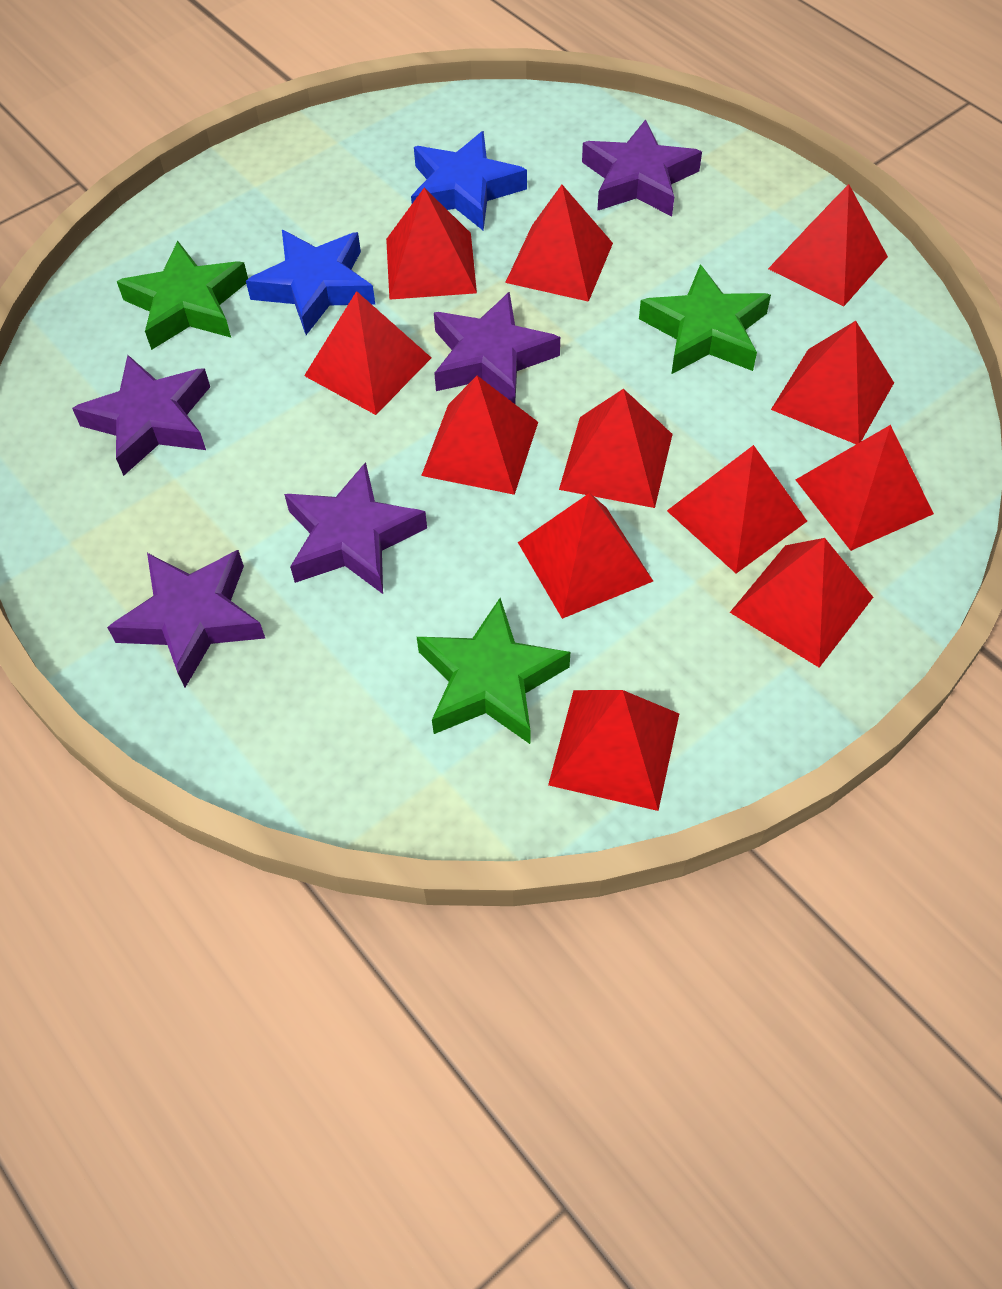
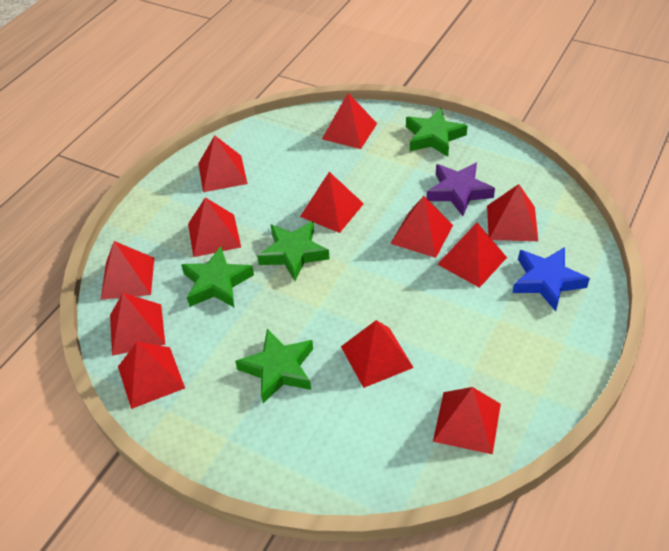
blue star: [246,230,375,335] [411,131,527,231] = 2 -> [513,247,590,311] = 1
green star: [117,241,248,350] [417,598,570,744] [639,264,771,374] = 3 -> [181,246,254,308] [235,329,313,403] [257,221,330,281] [406,108,468,157] = 4
purple star: [72,355,210,476] [107,550,265,688] [284,462,427,594] [434,292,560,404] [582,119,702,217] = 5 -> [427,162,495,216] = 1

